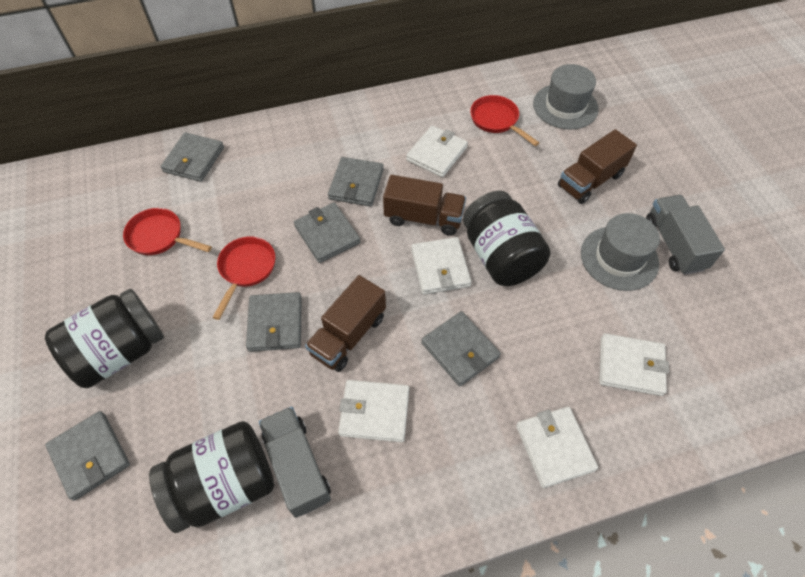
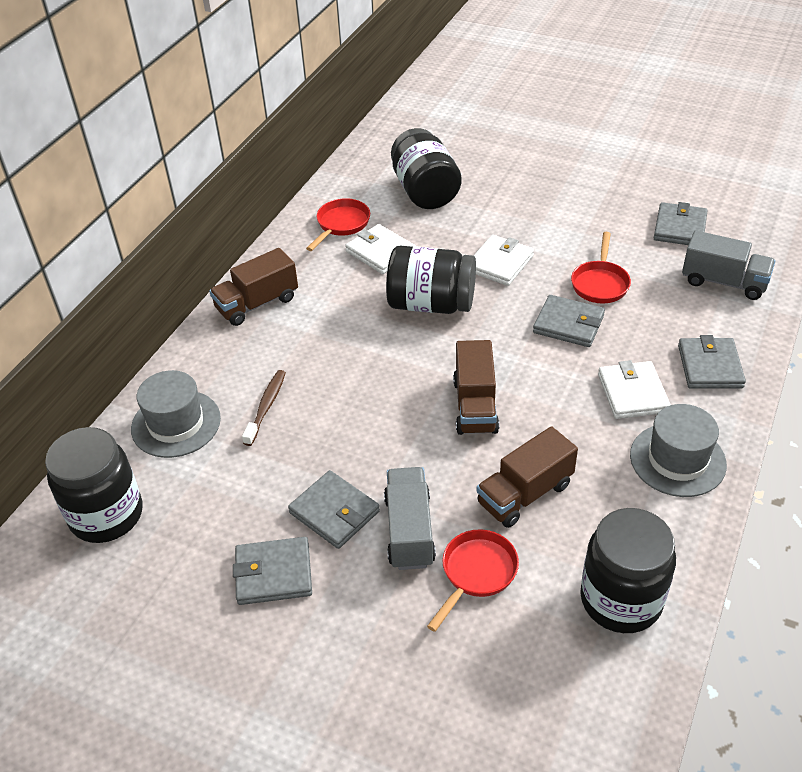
black jar: [45,289,164,388] [149,421,274,533] [463,191,551,286] = 3 -> [45,427,142,543] [386,246,476,314] [391,128,462,209] [580,508,676,633] = 4
brown toothbrush: none = 0 -> [242,370,286,446] = 1
grey wallet: [45,411,130,501] [161,132,224,182] [246,292,302,352] [294,203,361,263] [328,157,384,207] [421,311,501,387] = 6 -> [233,537,312,605] [288,470,380,549] [533,295,605,347] [654,202,708,245] [678,335,746,389] = 5
white wallet: [338,380,409,442] [406,126,468,177] [411,237,471,295] [516,407,598,488] [599,333,669,396] = 5 -> [345,224,415,274] [473,235,534,286] [598,360,671,419] = 3

